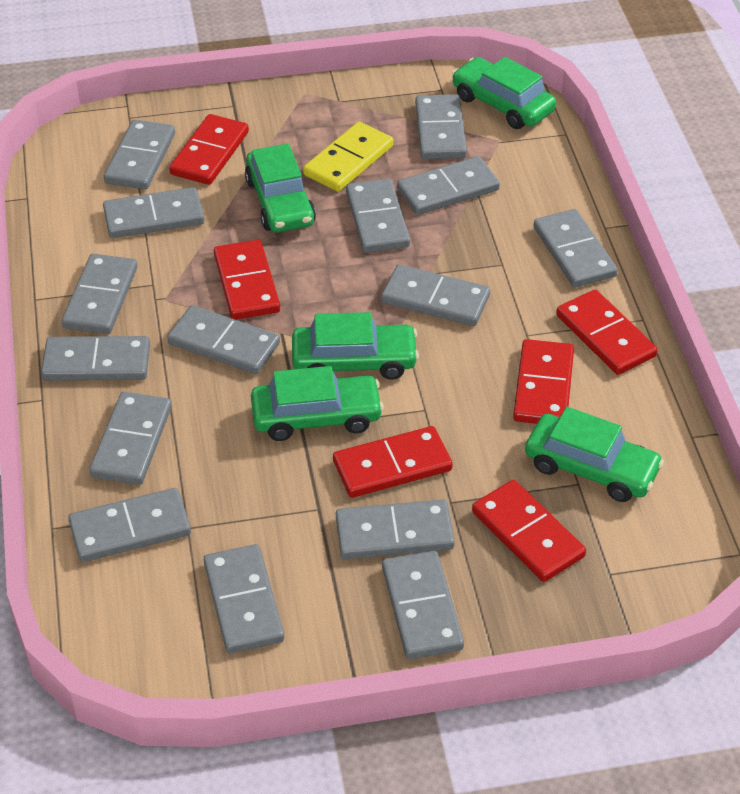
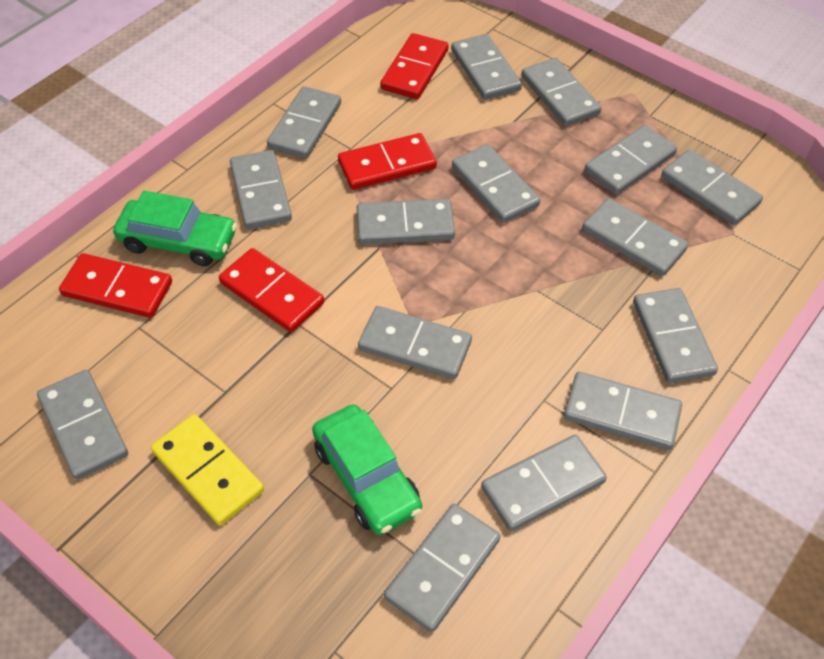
green car: [245,144,316,232] [251,366,384,441] [292,312,419,380] [452,57,556,129] [525,407,664,502] = 5 -> [113,191,237,266] [312,404,422,535] = 2
red domino: [169,114,249,185] [214,240,280,320] [333,426,453,498] [472,480,586,582] [513,339,574,424] [556,290,658,375] = 6 -> [59,253,172,318] [219,248,324,332] [338,133,437,190] [380,33,448,99] = 4

